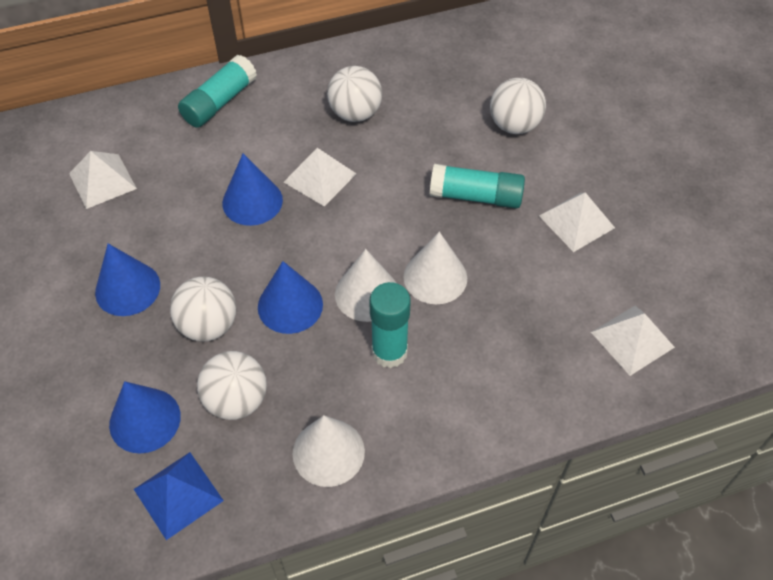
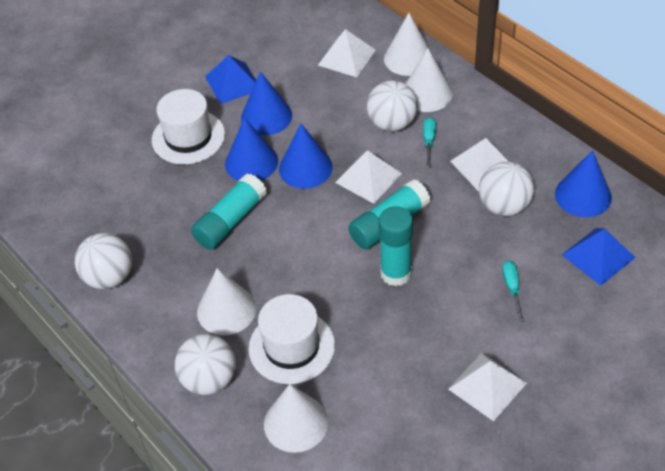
blue pyramid: [134,452,224,540] = 1 -> [205,55,256,104] [562,228,636,286] = 2
turquoise screwdriver: none = 0 -> [423,117,436,167] [502,261,524,322] = 2
white cone: [293,415,365,487] [335,249,396,322] [404,232,467,304] = 3 -> [197,268,256,335] [264,384,328,453] [384,13,433,76] [406,48,452,112] = 4
white hat: none = 0 -> [152,89,225,165] [249,294,335,384] = 2

